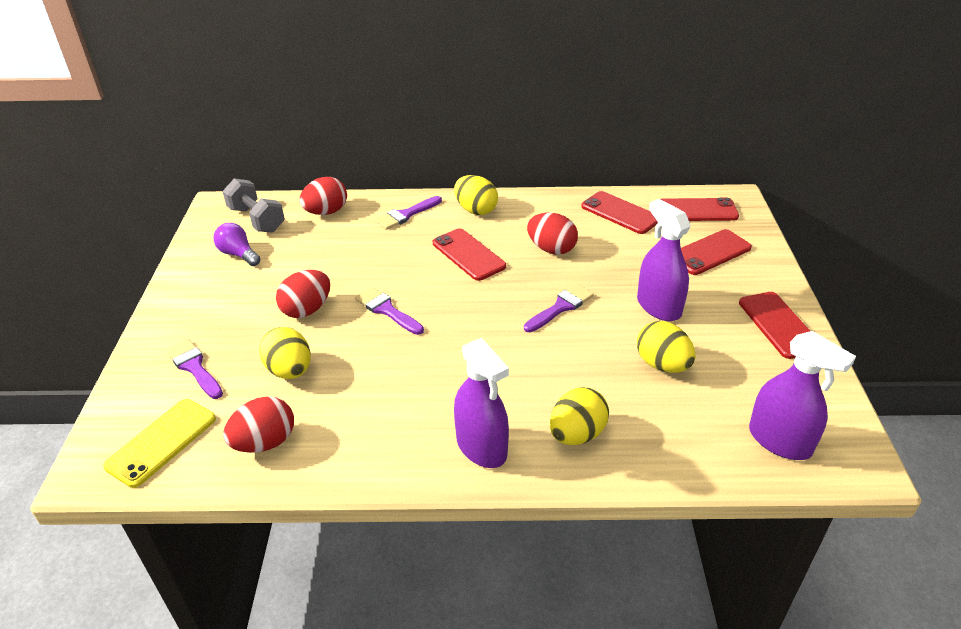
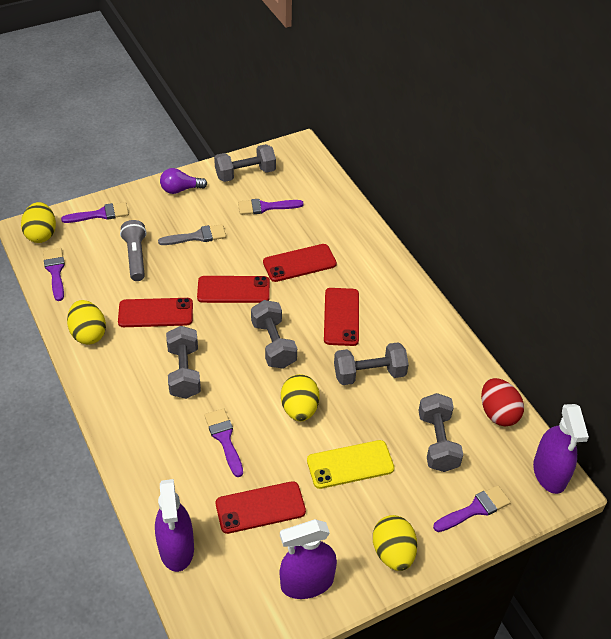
grey brush: none = 0 -> [158,224,226,245] = 1
grey dumbbell: [222,178,285,233] = 1 -> [166,326,201,399] [214,144,276,182] [251,300,297,369] [334,342,409,385] [418,393,463,472] = 5
grey flashlight: none = 0 -> [120,220,147,281] = 1
purple brush: [166,339,223,399] [355,287,424,335] [375,196,442,230] [524,284,594,332] = 4 -> [43,248,65,301] [61,202,129,223] [204,408,243,477] [238,199,304,215] [433,485,511,532] = 5
red egg: [223,396,294,453] [276,270,330,318] [300,177,347,215] [527,213,578,255] = 4 -> [481,378,524,426] = 1

